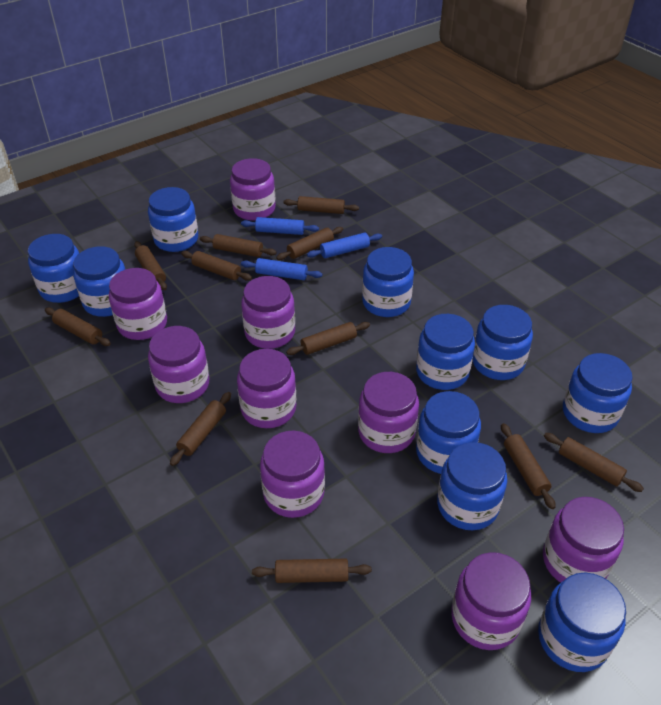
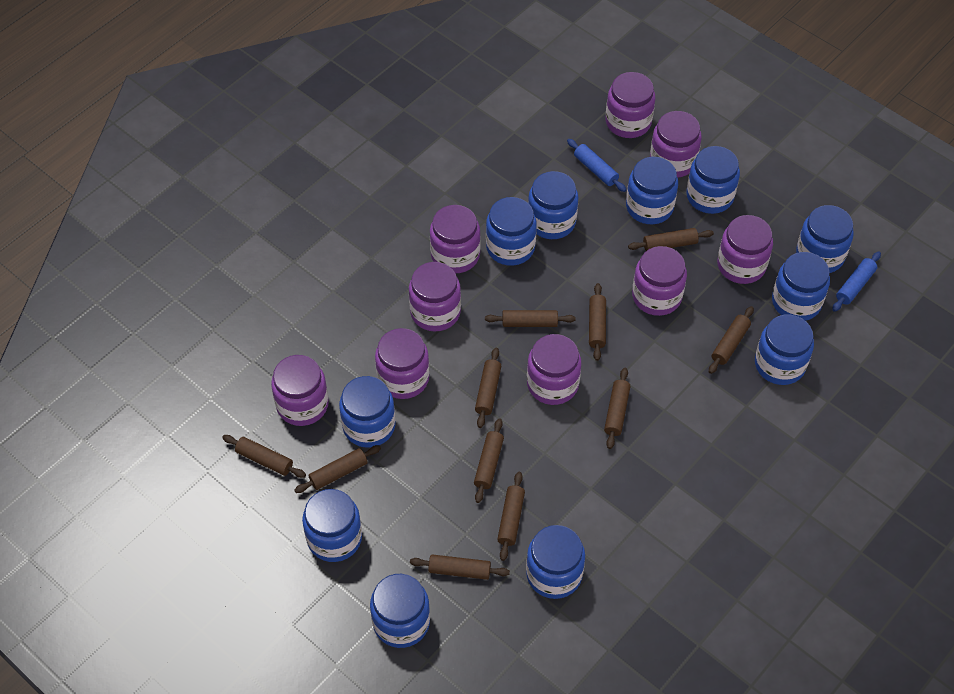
blue jar: [28,234,79,303] [73,246,125,317] [148,187,198,252] [362,247,414,317] [416,314,475,390] [416,391,481,474] [437,442,507,530] [473,305,533,380] [538,572,626,672] [563,353,632,433] = 10 -> [302,489,362,562] [339,376,396,448] [370,574,430,648] [486,197,537,266] [526,525,585,599] [528,171,579,239] [626,157,678,224] [686,146,740,214] [755,315,814,385] [772,252,830,321] [796,205,854,273] = 11
blue rolling pin: [241,217,319,235] [241,258,323,280] [307,233,382,258] = 3 -> [567,139,626,192] [832,252,881,312] = 2

